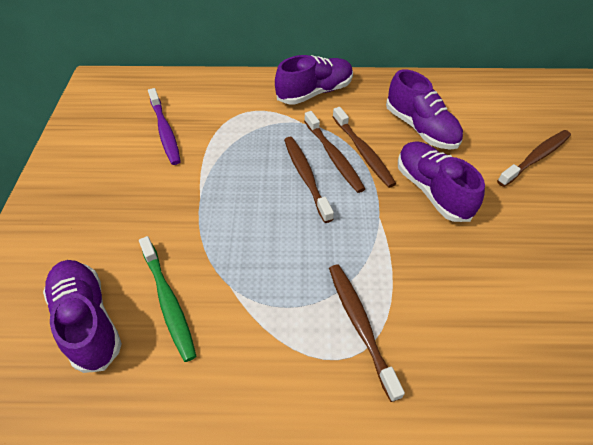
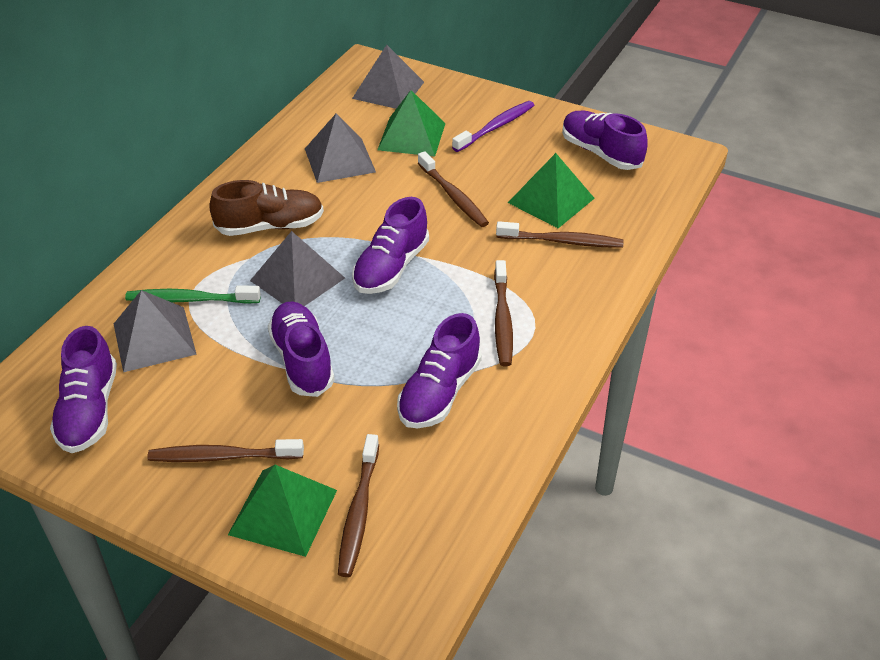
brown shoe: none = 0 -> [209,180,324,236] = 1
green pyramid: none = 0 -> [228,465,337,557] [377,90,445,157] [508,153,595,228] = 3
grey pyramid: none = 0 -> [114,290,197,372] [250,231,345,306] [305,113,376,183] [352,45,424,109] = 4
purple shoe: [43,260,122,373] [275,55,353,105] [386,69,463,150] [398,141,485,222] = 4 -> [50,326,117,453] [268,301,335,397] [352,197,429,294] [397,313,482,428] [562,111,648,170] = 5

